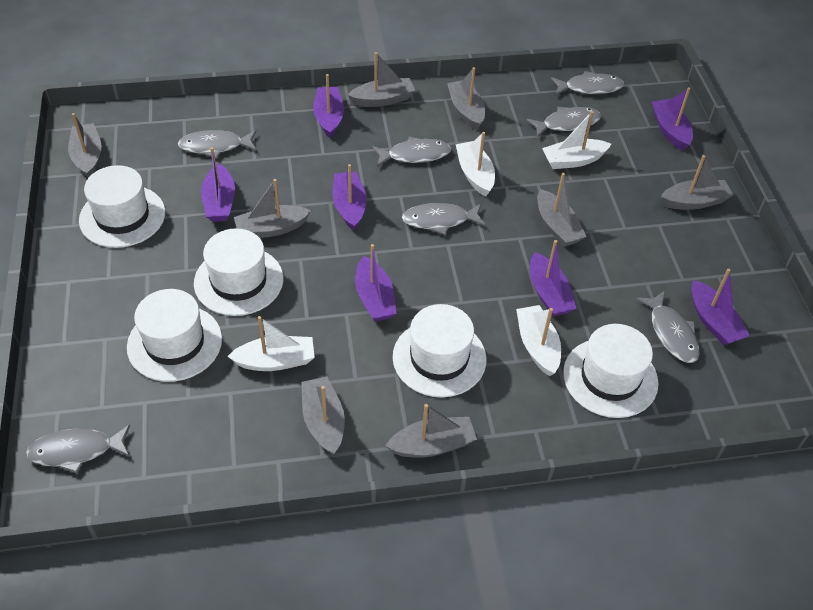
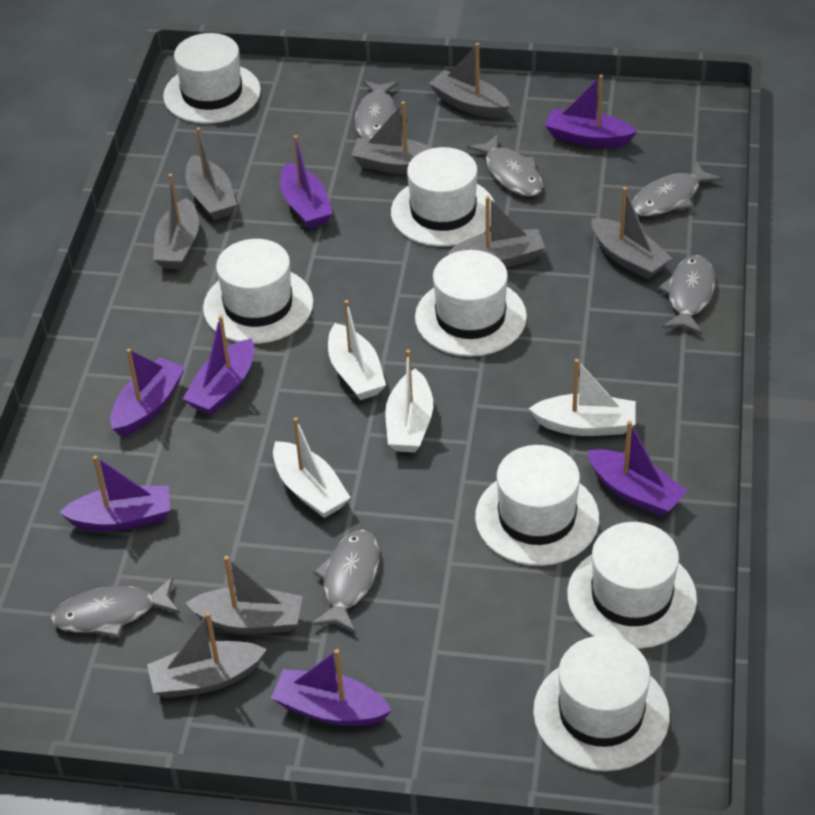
grey fish: [26,425,130,473] [178,130,257,159] [373,137,451,167] [402,203,486,235] [527,107,601,138] [551,71,624,95] [636,291,699,363] = 7 -> [51,577,180,638] [311,530,379,633] [355,80,402,138] [467,134,543,196] [632,161,722,216] [658,255,715,334] = 6
white hat: [79,165,165,248] [127,289,222,382] [194,228,283,316] [393,304,486,397] [563,324,659,418] = 5 -> [163,33,261,124] [203,239,313,344] [391,147,495,247] [415,250,527,357] [475,445,599,566] [533,636,670,771] [567,522,697,649] = 7

